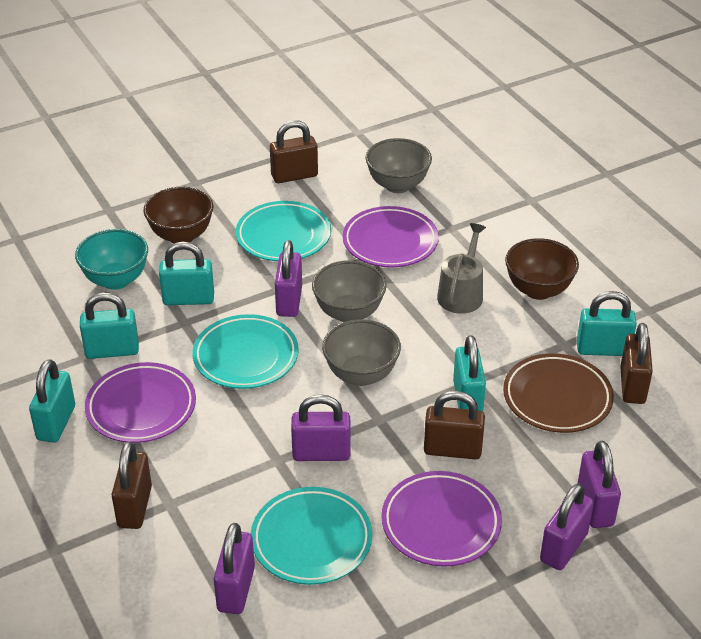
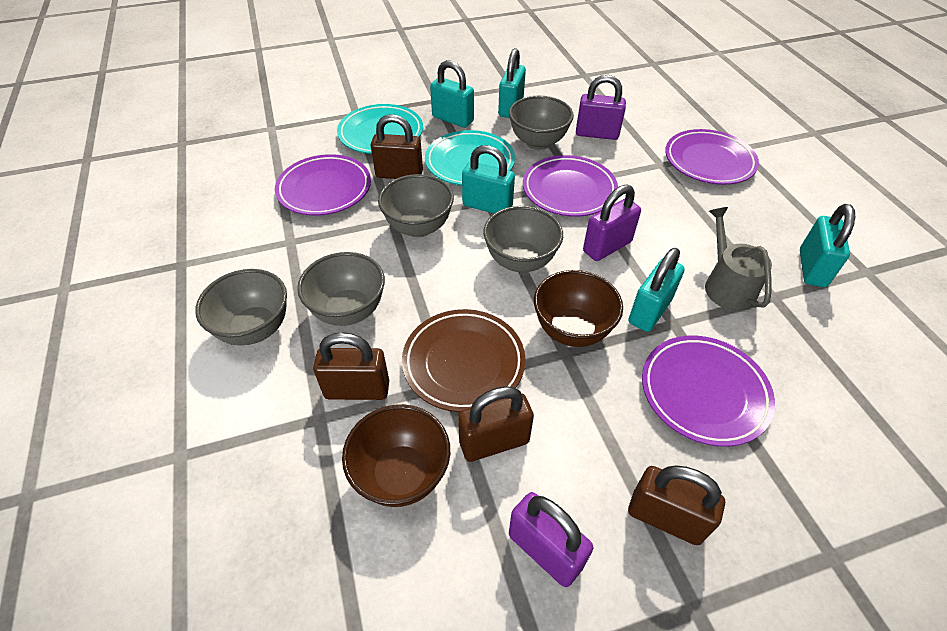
grey bowl: [312,260,387,322] [322,319,401,386] [366,138,432,193] = 3 -> [195,269,287,346] [297,252,385,326] [378,174,454,237] [483,206,563,272] [509,96,574,150] = 5
purple padlock: [214,523,255,614] [275,240,302,317] [291,394,350,461] [540,483,594,570] [578,441,621,528] = 5 -> [509,492,593,587] [576,75,626,140] [583,185,641,261] = 3
purple plate: [85,362,196,443] [343,206,439,268] [381,471,502,567] = 3 -> [275,154,371,216] [523,155,618,217] [642,336,775,447] [665,129,759,185] = 4
turquoise bowl: [75,229,148,290] = 1 -> none = 0
turquoise plate: [192,314,299,389] [236,201,331,261] [251,487,372,585] = 3 -> [337,104,423,154] [425,130,515,186] = 2

